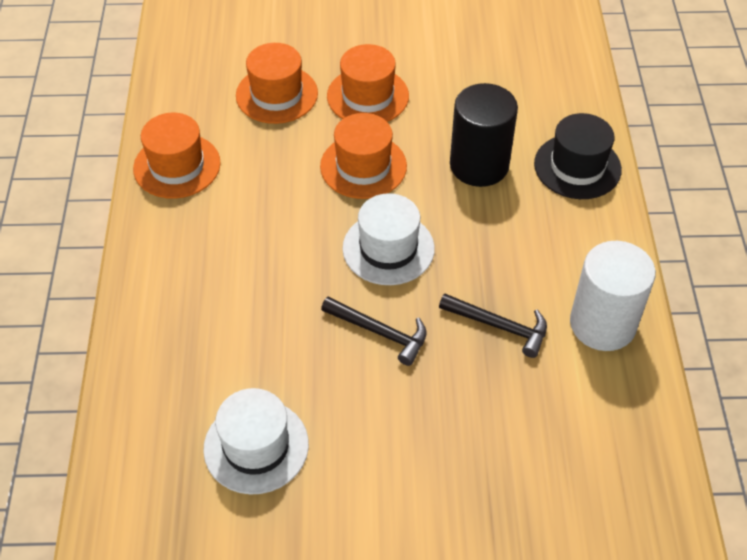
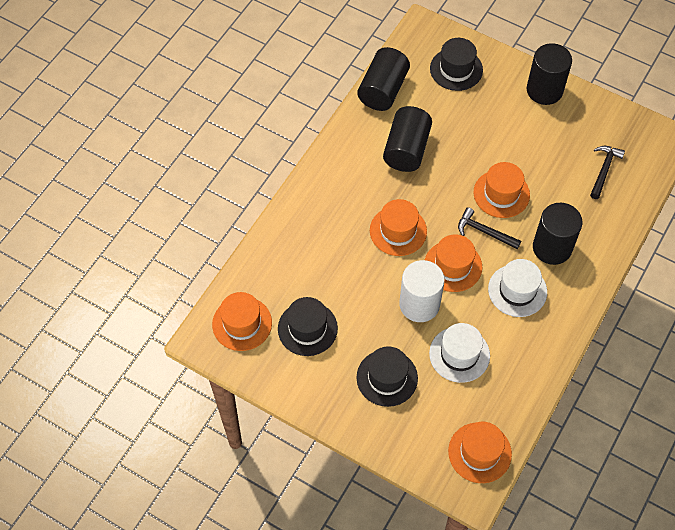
black cylinder: [450,83,518,187] = 1 -> [357,47,410,111] [383,106,432,172] [527,43,572,105] [533,203,582,265] = 4
black hat: [534,113,622,199] = 1 -> [278,297,338,356] [356,346,418,407] [430,38,483,91] = 3
orange hat: [133,113,221,199] [236,43,318,124] [320,113,407,199] [327,44,409,122] = 4 -> [212,292,272,351] [370,199,427,256] [425,234,482,292] [448,422,512,483] [473,162,530,218] = 5

